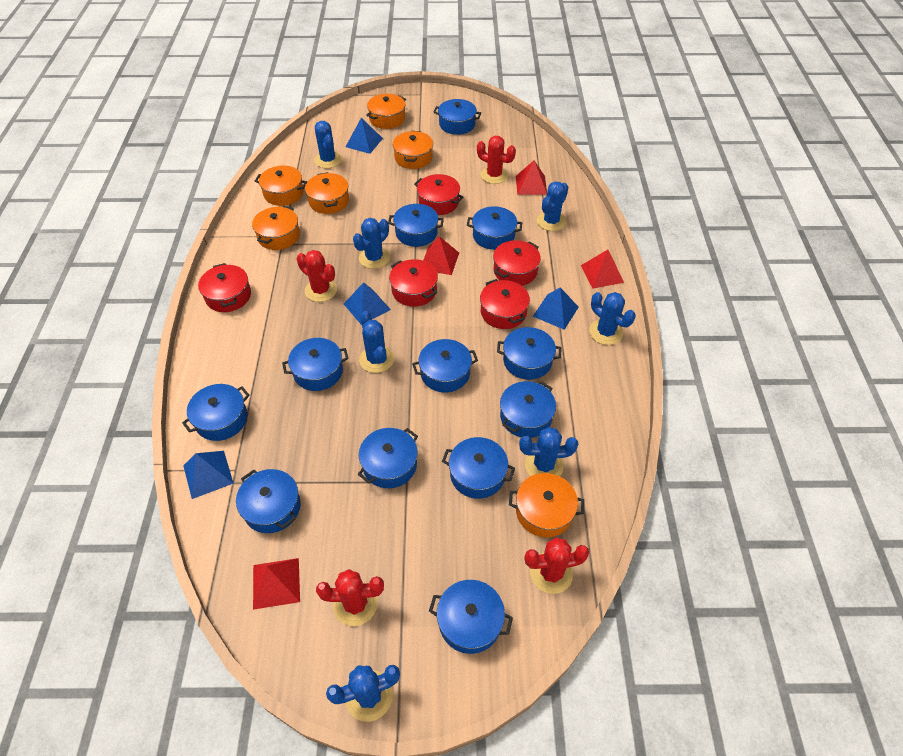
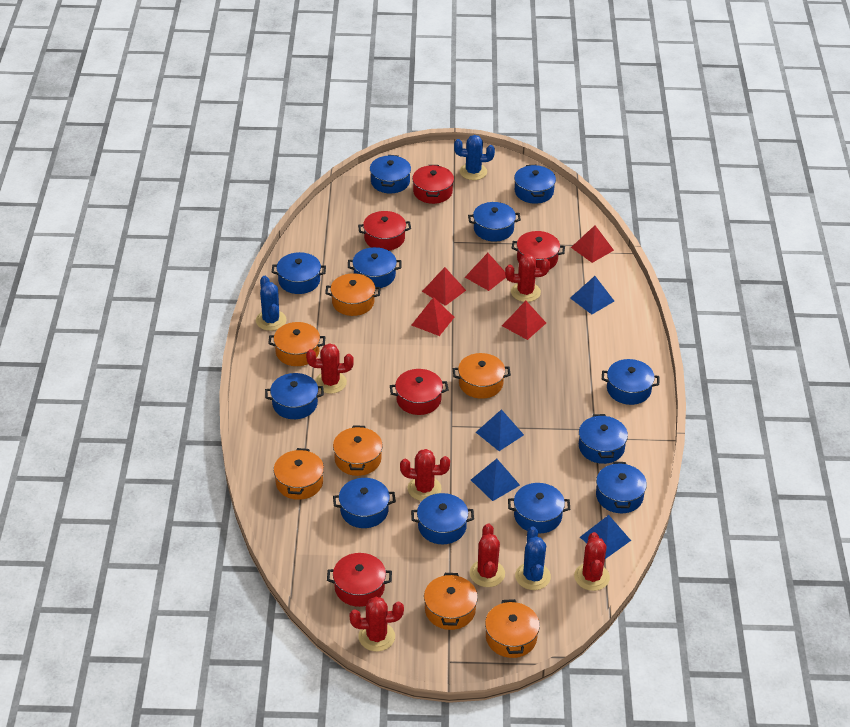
blue cactus: [314,121,342,168] [326,665,400,722] [353,218,390,269] [359,311,394,373] [519,427,578,476] [537,181,568,231] [589,292,636,345] = 7 -> [256,276,287,331] [454,135,495,180] [515,526,551,590] = 3
orange pot: [252,206,300,250] [255,165,307,206] [305,172,349,214] [366,94,406,129] [393,131,433,169] [509,473,584,537] = 6 -> [268,322,325,366] [274,448,324,500] [325,273,381,316] [333,426,383,476] [424,573,478,630] [453,353,511,399] [485,599,540,658] = 7
red cactus: [297,250,337,302] [316,569,384,626] [477,136,516,184] [525,537,589,594] = 4 -> [306,343,354,394] [349,597,404,652] [400,449,450,501] [470,524,505,587] [505,254,550,302] [574,532,610,591] = 6
red pyramid: [253,558,300,610] [423,236,459,275] [516,160,547,195] [581,250,624,288] = 4 -> [411,297,454,336] [422,267,466,306] [465,253,506,291] [502,301,546,340] [571,225,614,263] = 5

